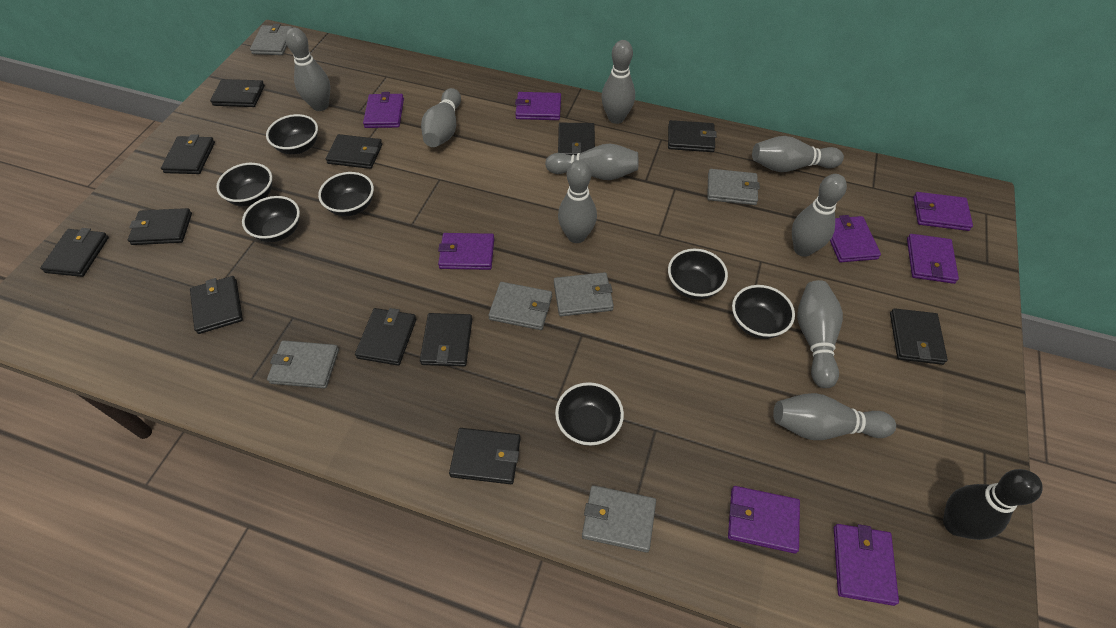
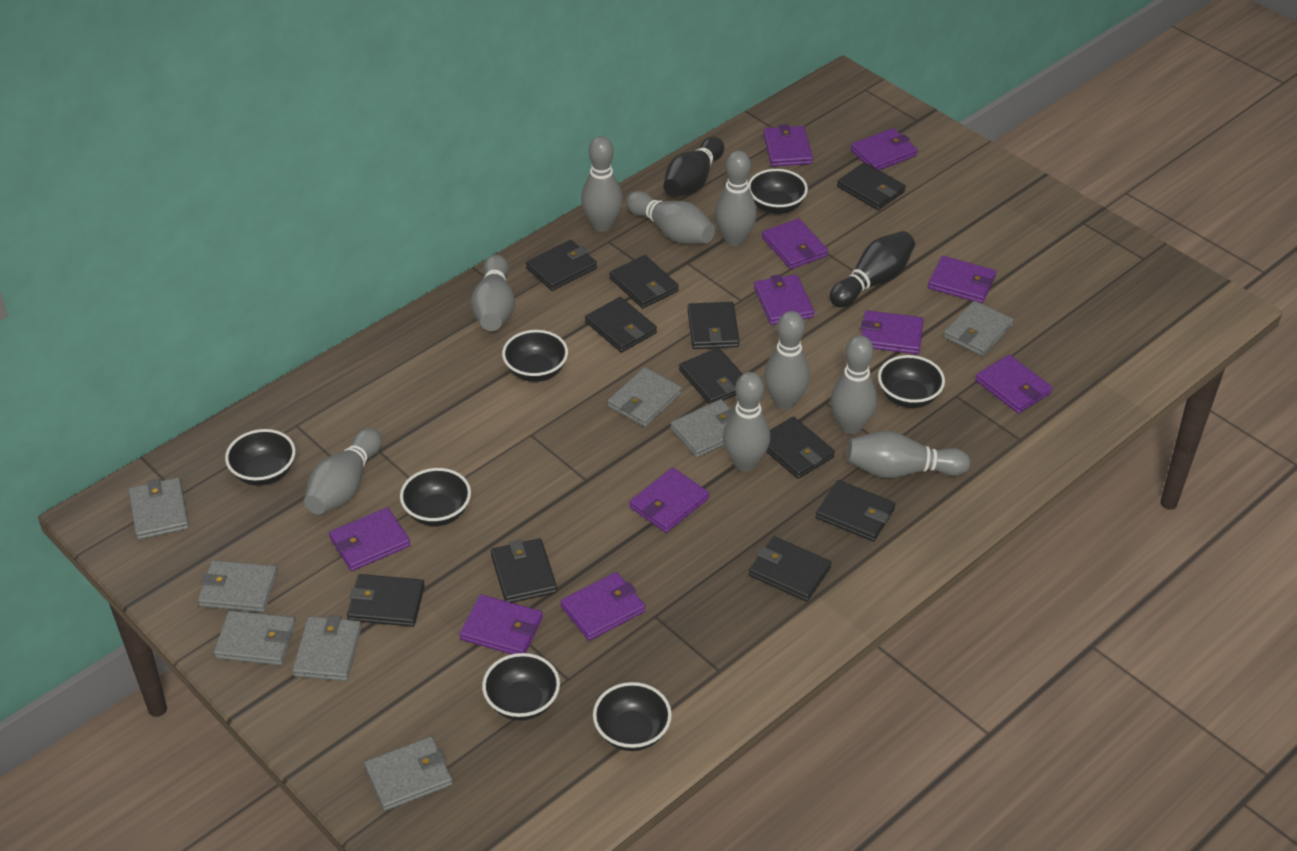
black bowling pin: [943,469,1043,540] = 1 -> [663,137,724,197] [829,231,915,308] = 2
black wallet: [40,228,109,277] [128,208,192,245] [161,134,215,174] [190,276,243,334] [210,79,265,107] [326,134,382,169] [355,308,417,366] [420,313,472,367] [449,428,520,484] [558,123,595,155] [668,120,717,152] [890,308,948,365] = 12 -> [347,574,425,627] [491,538,557,603] [526,240,597,291] [585,297,657,352] [609,255,679,308] [679,348,743,404] [687,302,739,349] [749,536,831,602] [766,416,835,479] [816,480,895,542] [837,162,906,210] = 11
grey wallet: [250,24,293,55] [267,340,339,388] [488,282,552,330] [554,272,614,316] [582,485,656,553] [707,169,760,205] = 6 -> [129,478,189,540] [198,560,278,613] [214,610,296,666] [292,615,362,681] [364,737,453,811] [608,367,682,427] [670,399,735,458] [944,301,1014,356] = 8
purple wallet: [363,92,404,128] [438,233,494,270] [515,92,561,120] [728,486,800,554] [830,215,881,262] [834,524,899,606] [907,234,959,284] [913,192,973,231] = 8 -> [329,507,411,571] [460,594,543,654] [560,572,645,641] [629,467,709,533] [754,274,814,325] [762,219,828,269] [763,124,813,167] [850,128,918,170] [861,310,924,354] [928,256,996,303] [975,355,1052,413] = 11

